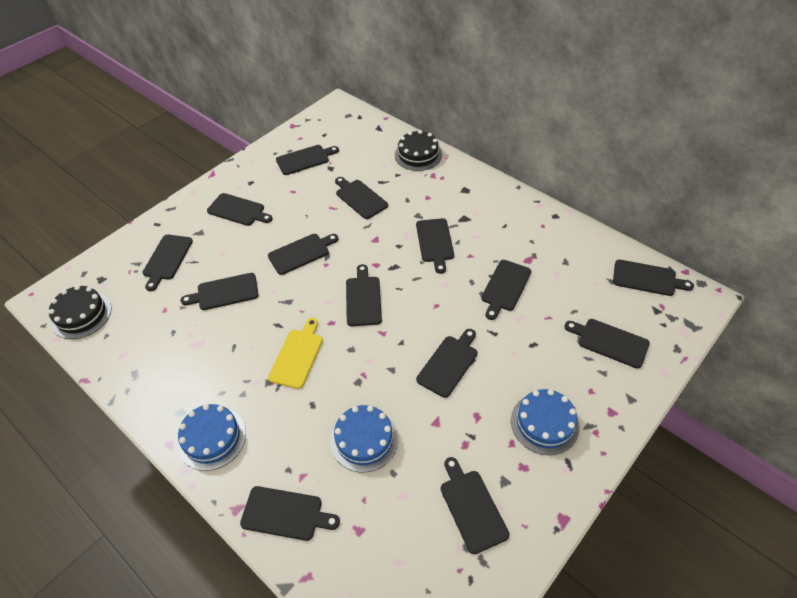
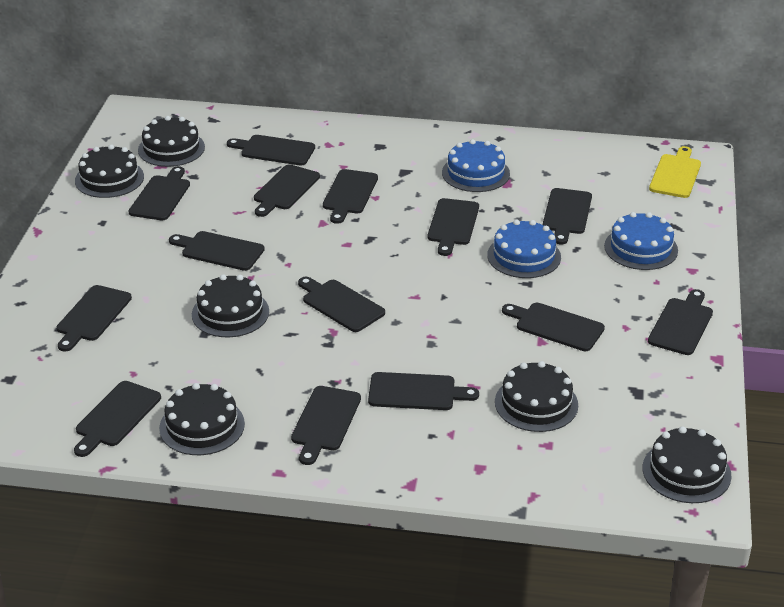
black cake: [48,285,111,339] [395,130,442,171] = 2 -> [75,144,144,198] [138,116,205,167] [159,383,245,455] [192,274,269,337] [495,361,578,432] [643,426,732,503] = 6

